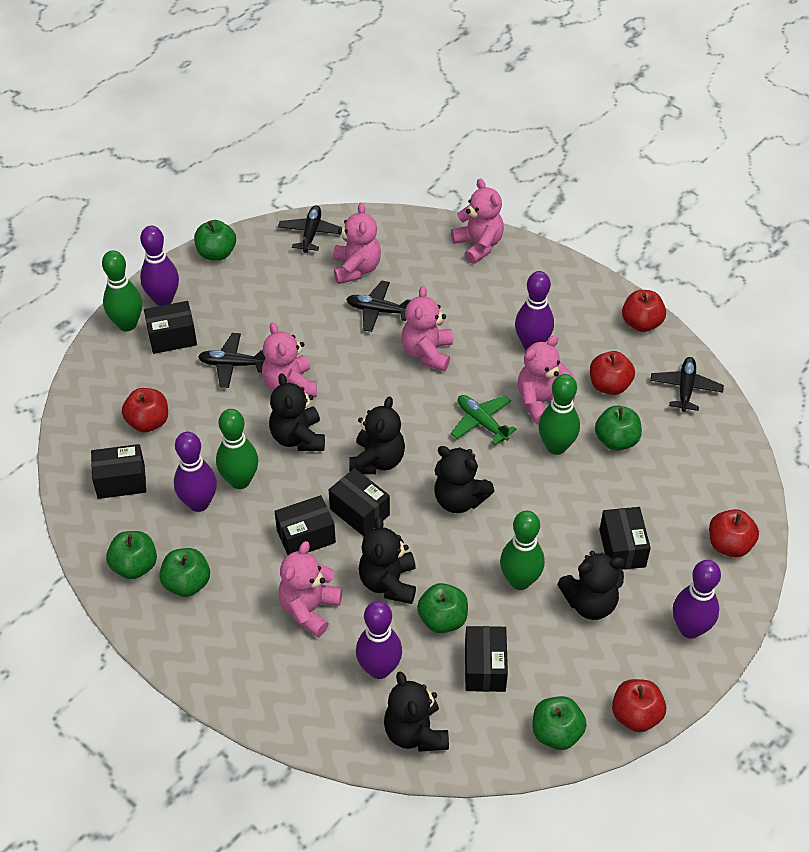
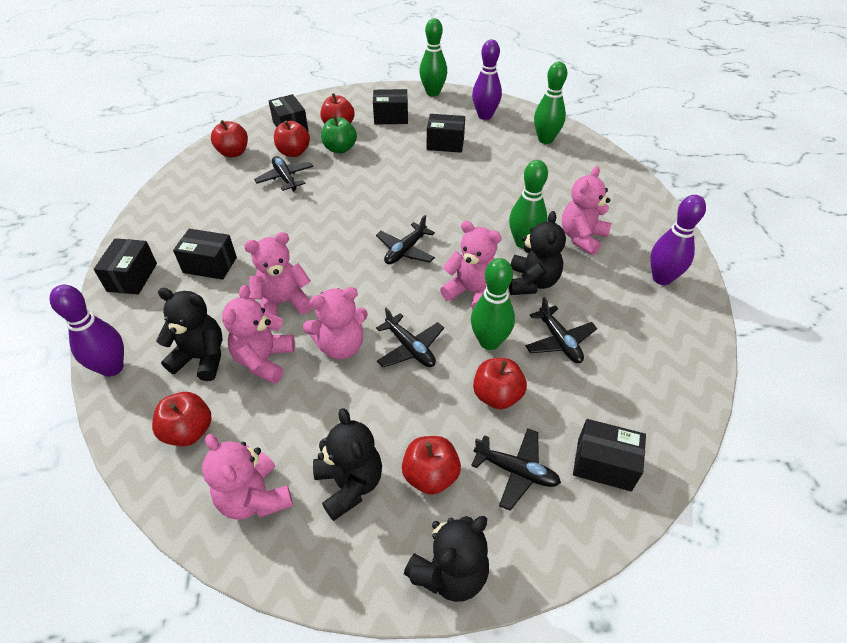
black plane: [198,333,266,388] [278,205,342,253] [346,281,411,332] [650,357,724,412] = 4 -> [254,156,313,192] [376,215,435,264] [376,307,444,367] [471,428,561,511] [525,297,597,363] = 5
black teddy bear: [269,373,325,451] [349,397,405,474] [359,517,416,604] [384,671,449,752] [434,446,494,513] [557,551,625,620] = 6 -> [156,288,222,381] [313,408,382,521] [404,516,489,602] [509,211,566,295] = 4
green apple: [106,531,157,579] [159,548,210,597] [194,220,236,261] [417,583,468,633] [532,696,587,750] [595,406,642,451] = 6 -> [321,115,357,153] = 1
green plane: [451,395,517,445] = 1 -> none = 0
purple bowling pin: [140,226,179,306] [174,432,217,512] [356,601,402,679] [515,271,554,350] [673,560,721,639] = 5 -> [50,285,124,377] [472,40,502,120] [650,195,706,285] = 3
red apple: [122,388,168,432] [590,351,635,395] [612,679,666,732] [622,290,666,332] [709,509,759,557] = 5 -> [152,392,212,446] [211,120,248,158] [274,121,310,157] [320,93,354,124] [402,436,461,495] [473,358,527,409] = 6

